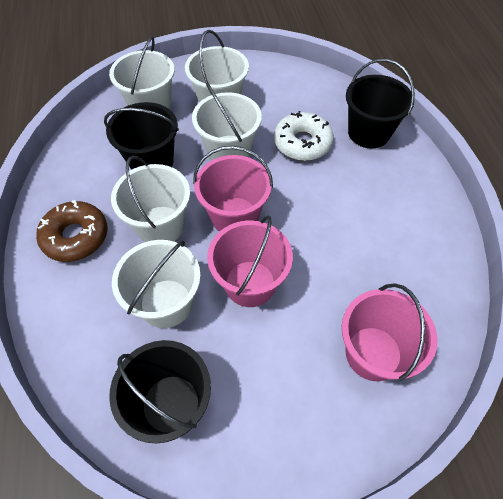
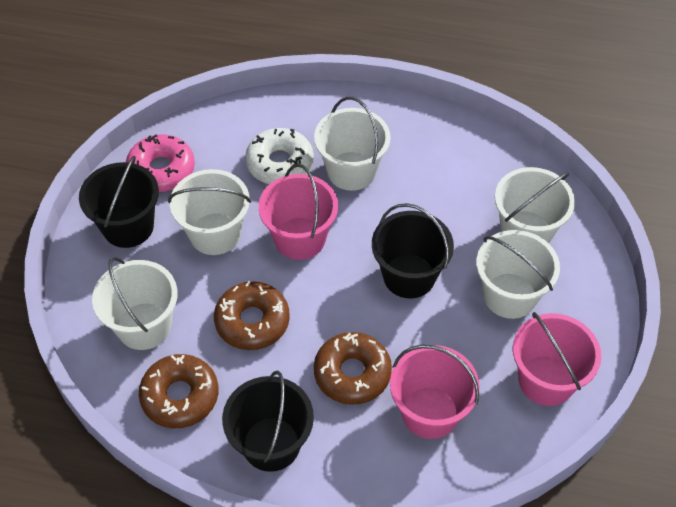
brown donut: [36,200,108,262] = 1 -> [139,354,219,428] [214,281,290,350] [314,332,392,405] = 3
pink donut: none = 0 -> [126,134,195,192] = 1

